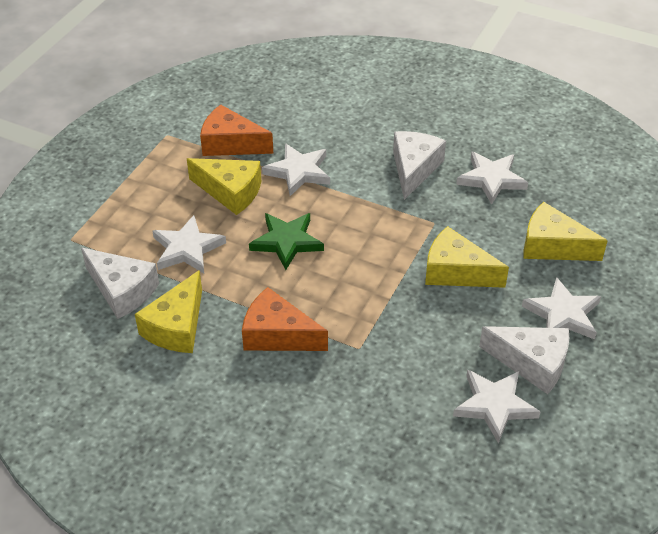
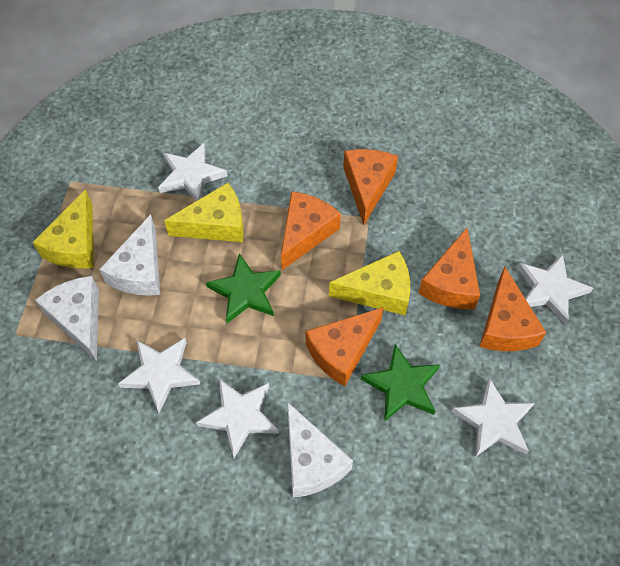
green star: [249,213,324,270] = 1 -> [206,253,281,323] [361,344,440,422] = 2
orange cheese: [200,104,273,156] [242,287,328,351] = 2 -> [281,191,341,270] [306,307,384,386] [343,149,398,225] [418,228,480,309] [479,267,546,351] = 5
yellow cheese: [135,270,202,353] [187,158,261,215] [425,226,509,288] [523,202,608,261] = 4 -> [33,189,94,269] [164,183,244,242] [329,251,410,315] = 3

